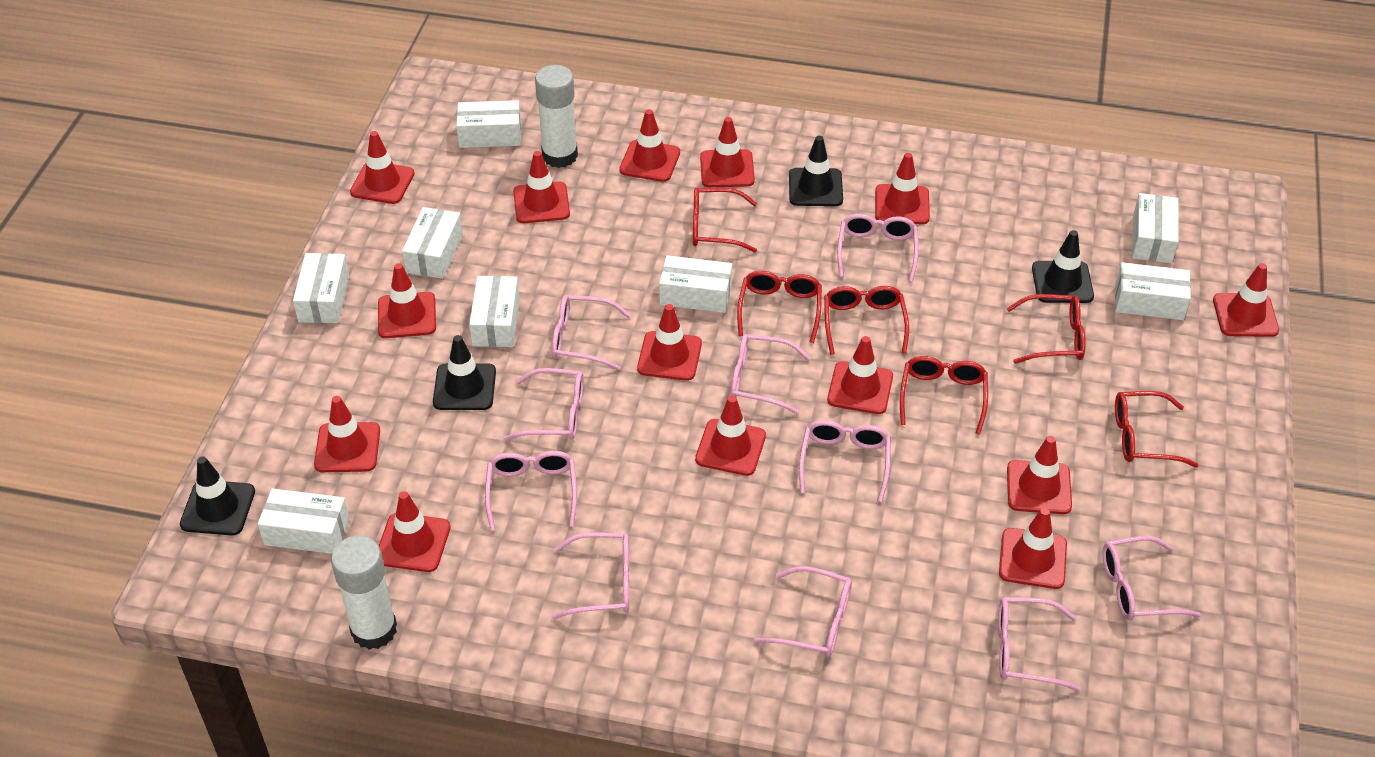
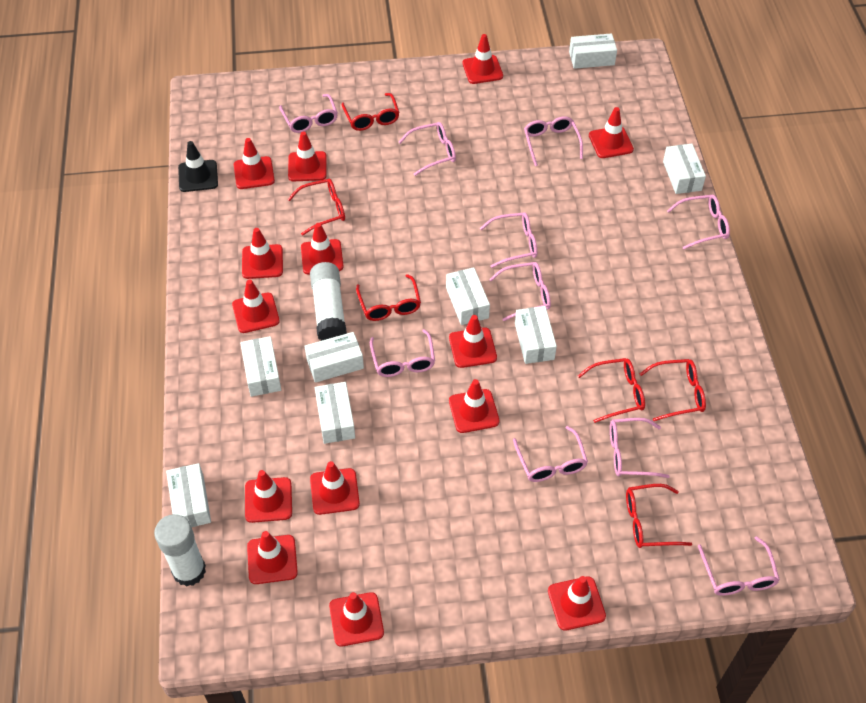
black traffic cone: [180,456,255,535] [433,335,496,410] [789,136,843,206] [1032,230,1094,303] = 4 -> [178,141,218,192] = 1

